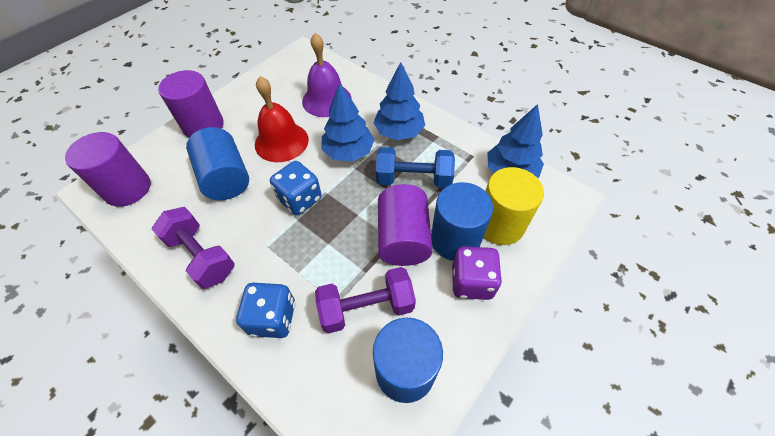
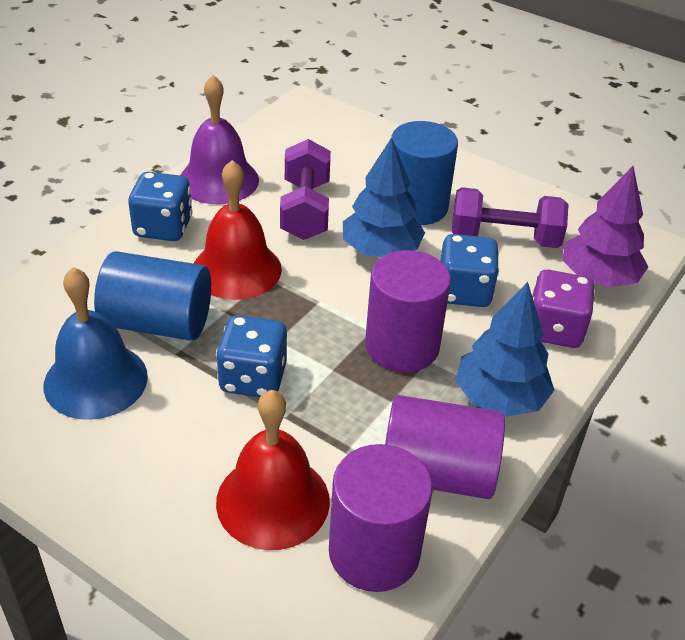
blue bell: none = 0 -> [44,267,148,420] = 1
blue cylinder: [186,127,249,200] [373,317,443,403] [431,182,493,261] = 3 -> [94,251,211,341] [391,121,458,225] = 2
blue dice: [236,283,295,338] [270,161,322,215] = 2 -> [128,172,193,241] [216,315,287,397] [440,234,499,307] = 3
blue dumbbell: [376,147,455,188] = 1 -> none = 0
blue tree: [321,83,375,161] [373,62,425,140] [487,104,544,178] = 3 -> [343,137,425,257] [455,282,554,417] = 2
purple tree: none = 0 -> [562,166,648,288] = 1
red bell: [255,76,309,162] = 1 -> [194,160,282,300] [216,390,330,550] = 2
yellow cylinder: [484,167,544,245] = 1 -> none = 0

